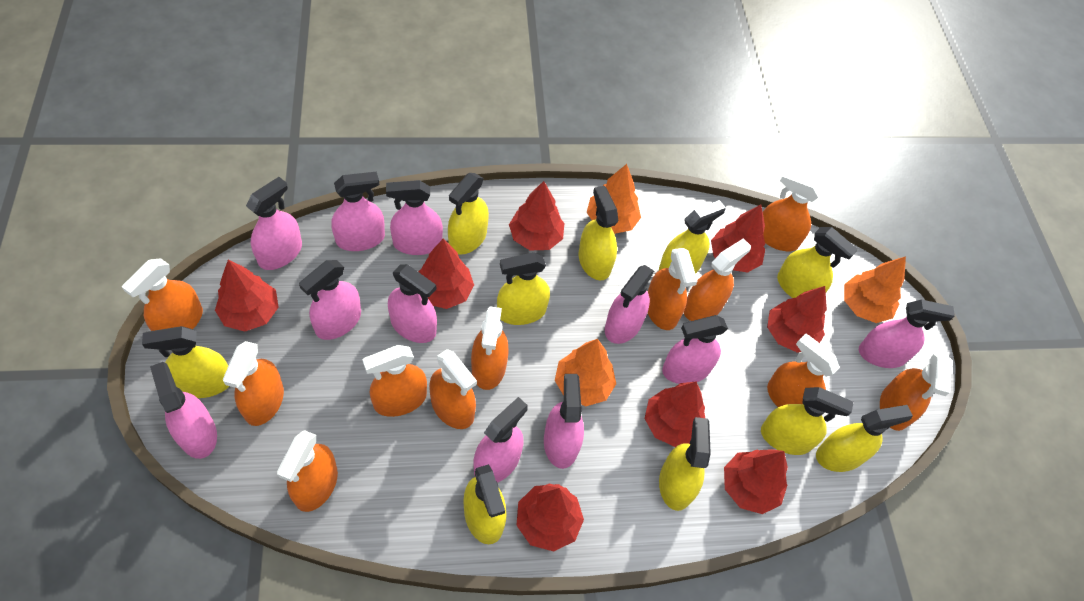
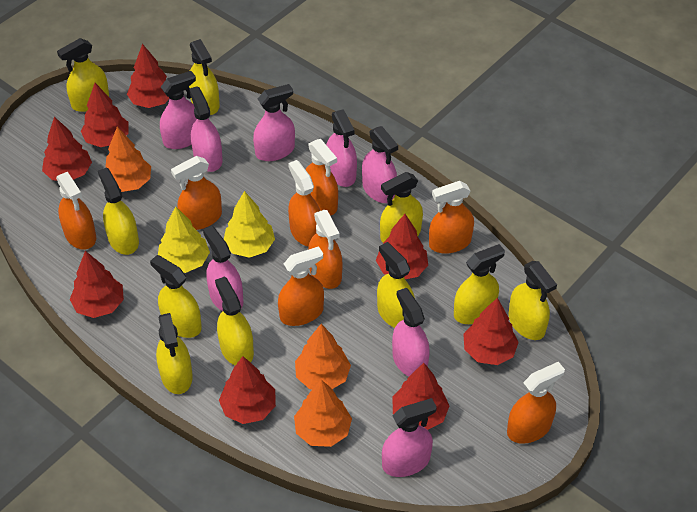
orange spray bottle: [122,258,203,331] [223,341,284,426] [277,430,338,512] [362,345,427,417] [429,349,477,429] [471,307,509,390] [648,248,698,330] [684,238,751,321] [763,170,821,251] [767,334,840,407] [880,353,952,431] = 11 -> [56,172,96,250] [171,156,222,230] [278,246,324,326] [288,160,320,247] [305,139,338,216] [308,210,342,289] [429,181,474,254] [507,362,565,444] = 8
pink spray bottle: [150,362,217,459] [246,177,302,270] [299,260,361,340] [331,171,385,251] [386,180,443,255] [388,264,437,343] [473,397,528,483] [544,374,584,469] [605,265,654,344] [662,315,728,384] [859,299,955,368] = 11 -> [160,71,197,149] [189,86,223,172] [203,226,243,311] [253,84,295,161] [326,109,357,187] [362,126,398,203] [382,398,437,477] [392,288,430,376] = 8
yellow tree: none = 0 -> [158,206,210,273] [224,191,275,258] = 2

